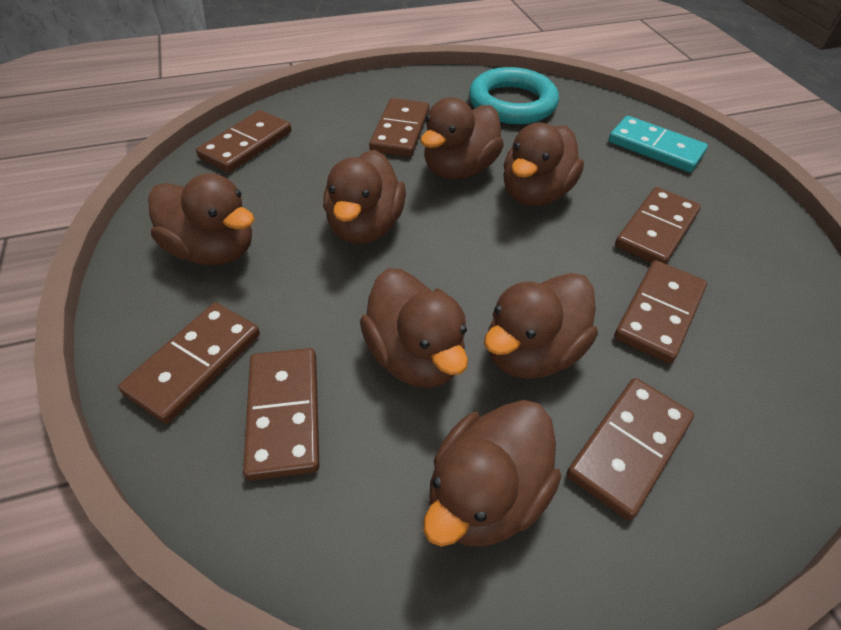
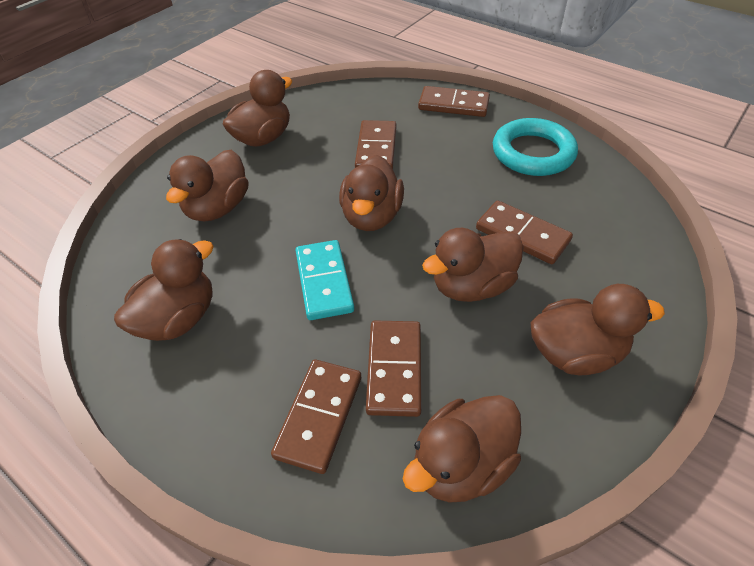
brown domino: [118,303,260,424] [196,110,292,173] [243,348,319,481] [369,98,429,157] [567,378,694,520] [614,260,707,364] [615,187,701,264] = 7 -> [271,360,361,474] [355,120,396,169] [366,321,421,417] [418,86,490,117] [476,200,573,264] = 5

